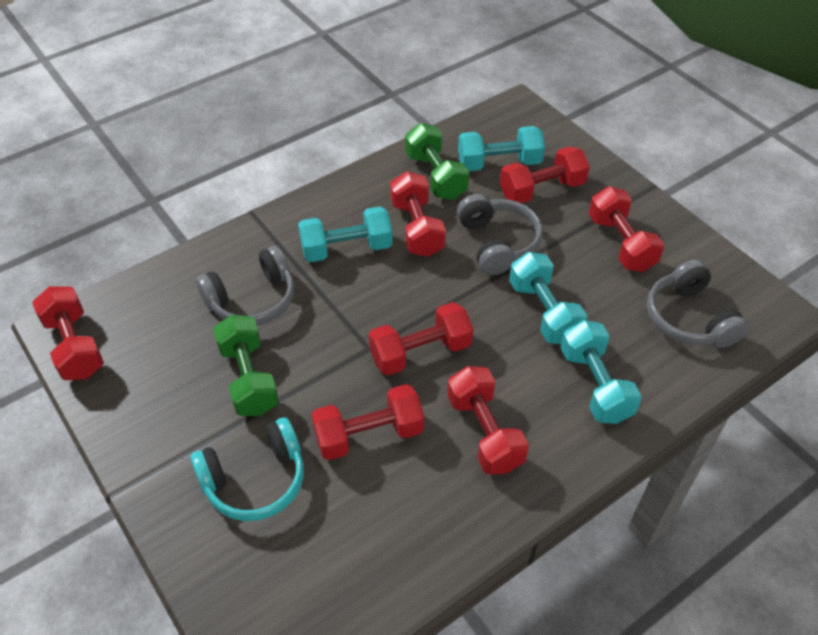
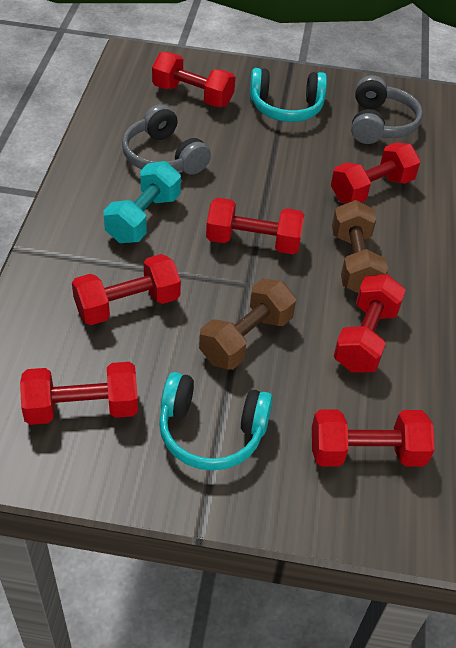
brown dumbbell: none = 0 -> [199,279,296,370] [332,200,388,293] = 2
green dumbbell: [213,315,279,416] [405,123,469,200] = 2 -> none = 0
grey headphones: [196,246,295,326] [457,194,543,275] [647,260,749,348] = 3 -> [122,104,211,175] [351,75,423,144] = 2
turquoise dumbbell: [298,206,393,262] [458,126,545,171] [509,252,588,344] [561,320,642,424] = 4 -> [104,161,181,243] = 1
turquoise headphones: [190,417,304,521] = 1 -> [159,372,273,470] [250,68,327,122] = 2

